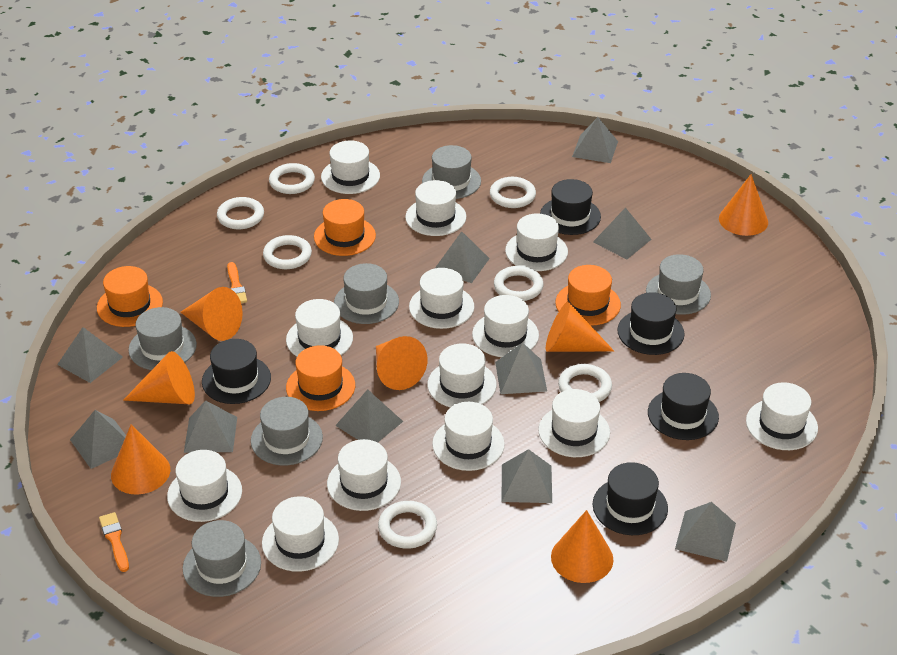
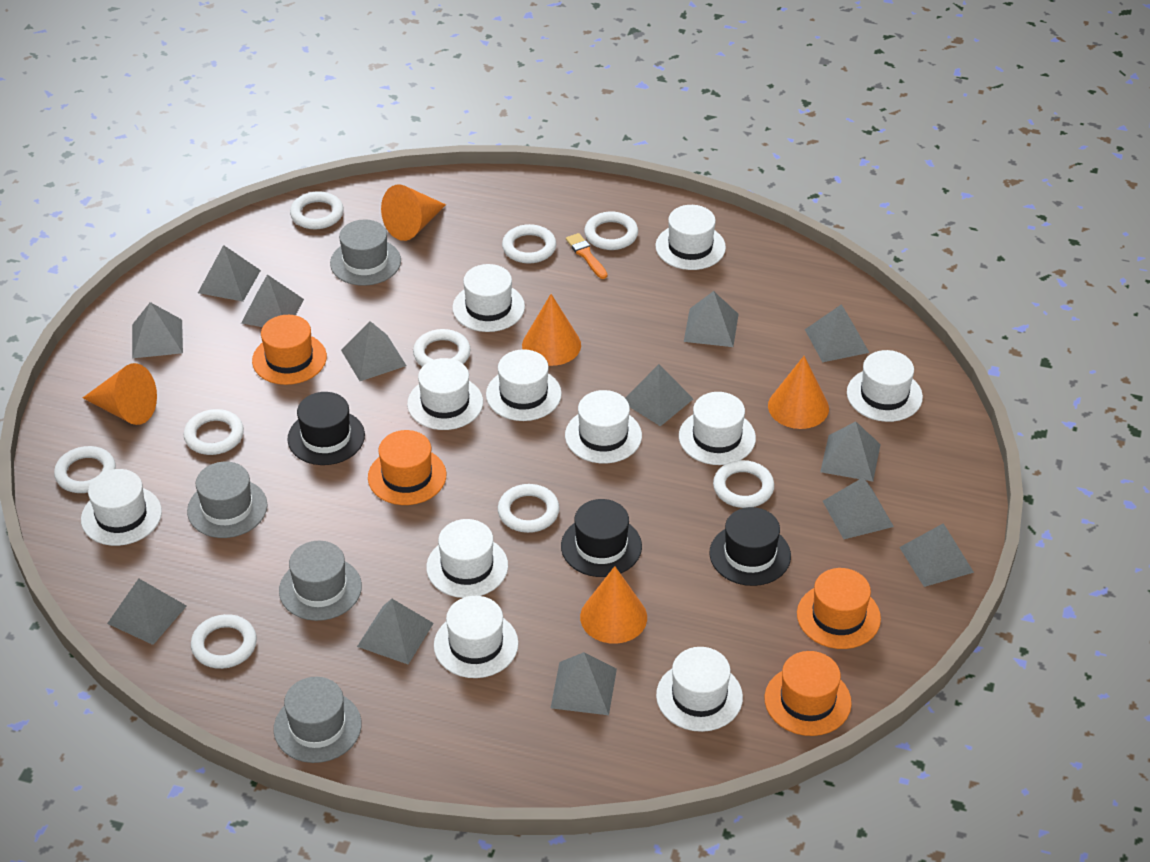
black hat: [202,339,271,404] [540,179,601,235] [593,462,668,535] [617,292,685,355] [648,373,719,440] = 5 -> [287,392,365,465] [561,499,642,577] [710,507,791,586] = 3
grey hat: [128,307,197,370] [183,520,261,597] [251,397,323,465] [334,263,399,324] [422,145,481,199] [646,254,711,315] = 6 -> [187,462,268,538] [274,677,362,763] [279,541,362,621] [330,220,401,286] = 4
grey pyramid: [57,327,123,383] [70,410,126,469] [184,401,237,453] [335,389,403,443] [435,231,490,283] [495,342,547,394] [501,449,552,503] [572,117,618,163] [593,207,652,259] [675,502,736,562] = 10 -> [107,579,187,645] [132,302,183,358] [198,245,261,302] [241,274,304,327] [341,321,407,381] [357,599,434,665] [551,652,617,715] [625,364,693,426] [684,291,739,347] [805,304,869,362] [820,421,881,482] [823,477,894,539] [899,523,974,587] = 13
orange brush: [99,512,129,572] [227,262,247,303] = 2 -> [566,233,607,279] = 1
orange cone: [111,424,170,495] [123,351,195,404] [180,287,243,341] [376,336,427,390] [546,302,614,352] [551,510,613,583] [719,174,768,236] = 7 -> [83,363,157,425] [381,185,446,241] [522,294,581,366] [580,566,647,644] [768,356,829,429] = 5
white hat: [167,450,242,522] [262,496,339,572] [286,299,353,357] [321,141,380,194] [327,439,401,511] [405,180,466,236] [409,268,474,329] [427,343,497,408] [432,402,505,471] [472,295,539,357] [505,213,568,271] [538,389,610,457] [746,382,818,450] = 13 -> [81,469,162,546] [407,358,483,430] [426,519,508,598] [434,596,519,678] [452,264,525,332] [486,349,562,421] [565,390,642,464] [655,205,726,270] [656,647,743,732] [679,392,756,465] [847,350,923,422] = 11
white ring: [217,197,264,229] [263,235,312,269] [269,163,315,194] [378,501,437,549] [490,177,536,208] [494,266,543,301] [558,364,612,402] = 7 -> [54,446,116,493] [184,409,244,455] [191,614,257,669] [290,191,344,229] [413,329,471,367] [498,484,560,533] [502,224,556,264] [584,212,638,250] [713,460,774,508] = 9

